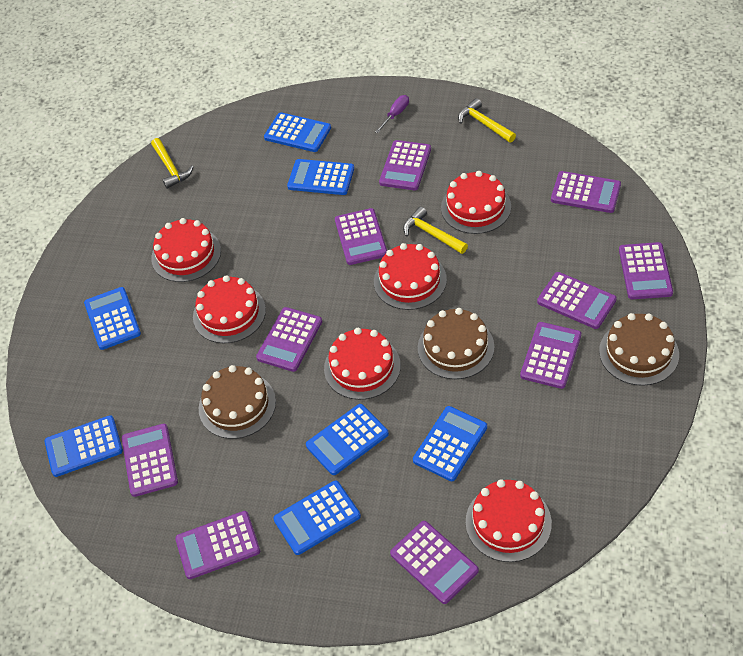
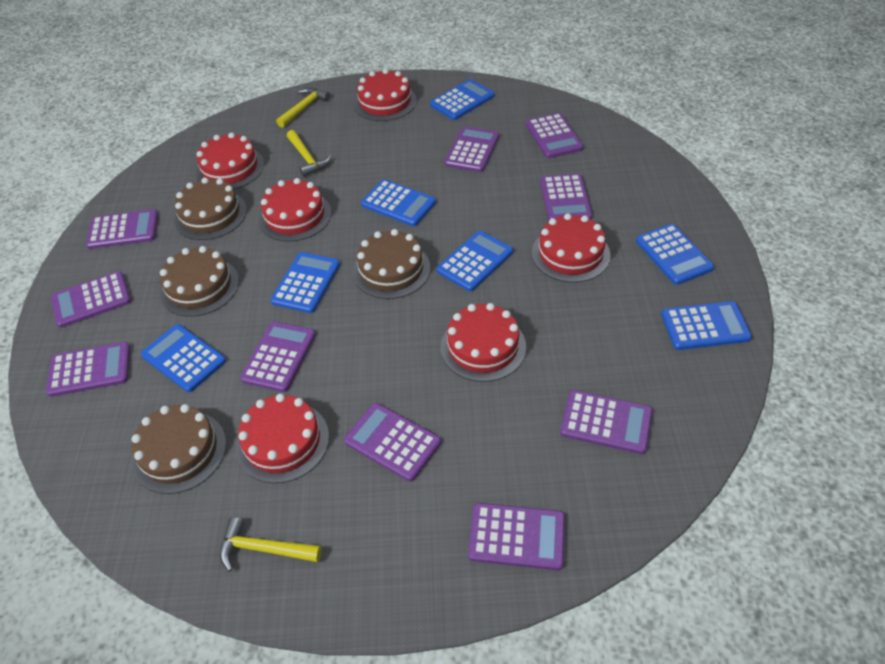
brown cake: [199,365,276,439] [418,308,494,379] [599,313,679,386] = 3 -> [132,404,226,494] [160,246,239,317] [174,177,247,240] [353,229,430,299] = 4
purple screwdriver: [375,95,409,133] = 1 -> none = 0

